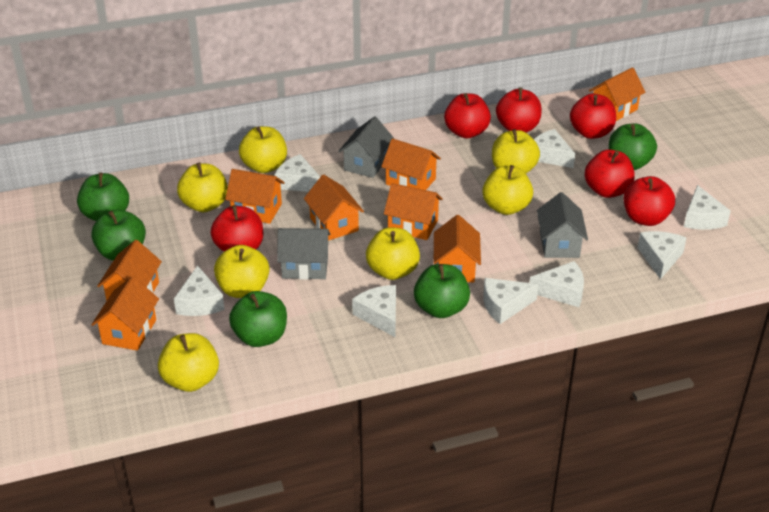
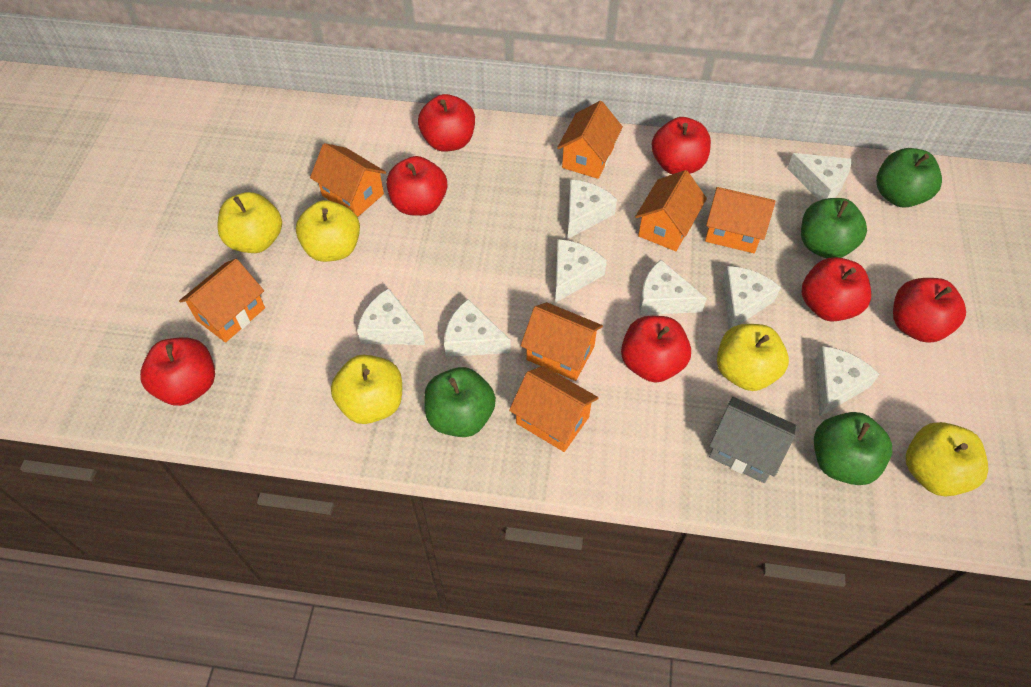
green apple: [77,173,129,221] [91,210,146,261] [229,291,287,347] [414,264,470,318] [609,124,657,170] = 5 -> [424,367,496,437] [801,198,867,259] [814,412,892,485] [876,148,942,207] = 4
grey house: [277,228,330,280] [338,116,394,178] [537,192,588,258] = 3 -> [709,397,796,483] = 1
orange house: [91,276,159,351] [97,240,162,301] [225,169,285,224] [304,175,364,241] [381,138,441,190] [384,183,443,240] [434,215,481,282] [589,67,645,121] = 8 -> [179,259,265,343] [310,143,386,217] [509,366,598,452] [521,302,603,381] [557,101,623,179] [635,170,707,251] [705,187,776,253] = 7
red apple: [211,205,263,252] [444,93,491,138] [496,87,542,133] [570,94,616,139] [585,149,635,198] [624,176,675,226] = 6 -> [140,337,215,406] [387,156,447,216] [418,94,475,152] [621,316,691,383] [652,117,711,174] [802,257,871,322] [893,278,966,343] = 7
yellow apple: [158,333,219,392] [177,163,228,212] [214,245,270,298] [239,126,287,173] [366,227,420,280] [483,165,533,215] [492,129,540,173] = 7 -> [217,192,282,253] [296,200,360,262] [331,355,402,424] [717,324,789,391] [906,422,988,496] = 5

